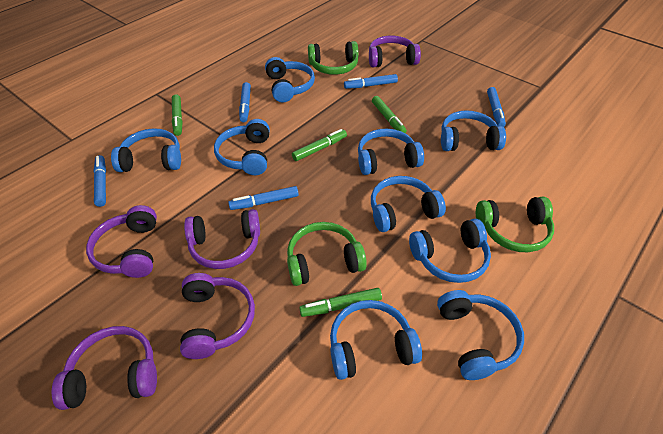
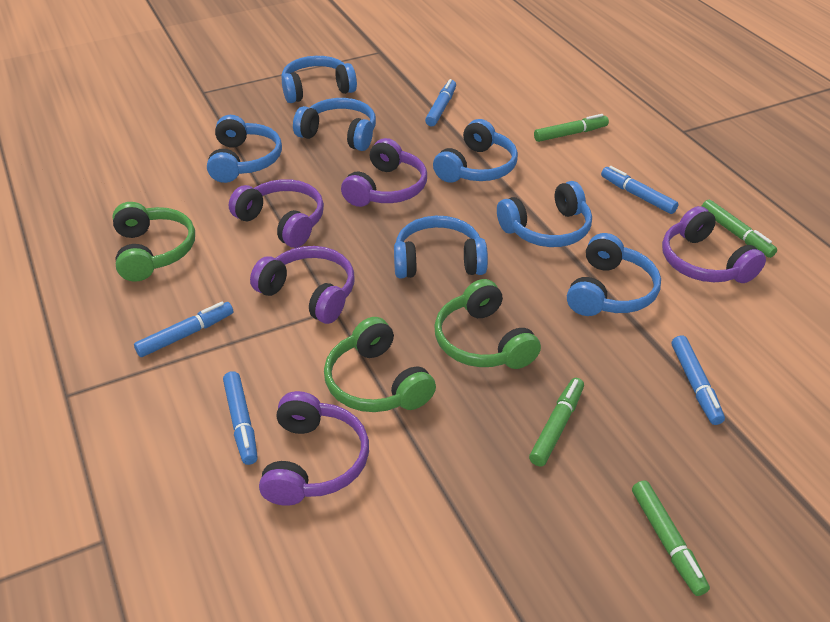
blue headphones: [111,128,181,172] [214,119,270,175] [265,57,315,102] [330,300,422,380] [358,129,424,175] [371,176,446,232] [409,219,491,283] [437,290,524,380] [441,110,506,151] = 9 -> [207,115,282,183] [281,56,357,103] [293,98,376,151] [394,216,488,278] [433,119,518,183] [497,181,592,247] [567,233,661,316] = 7

